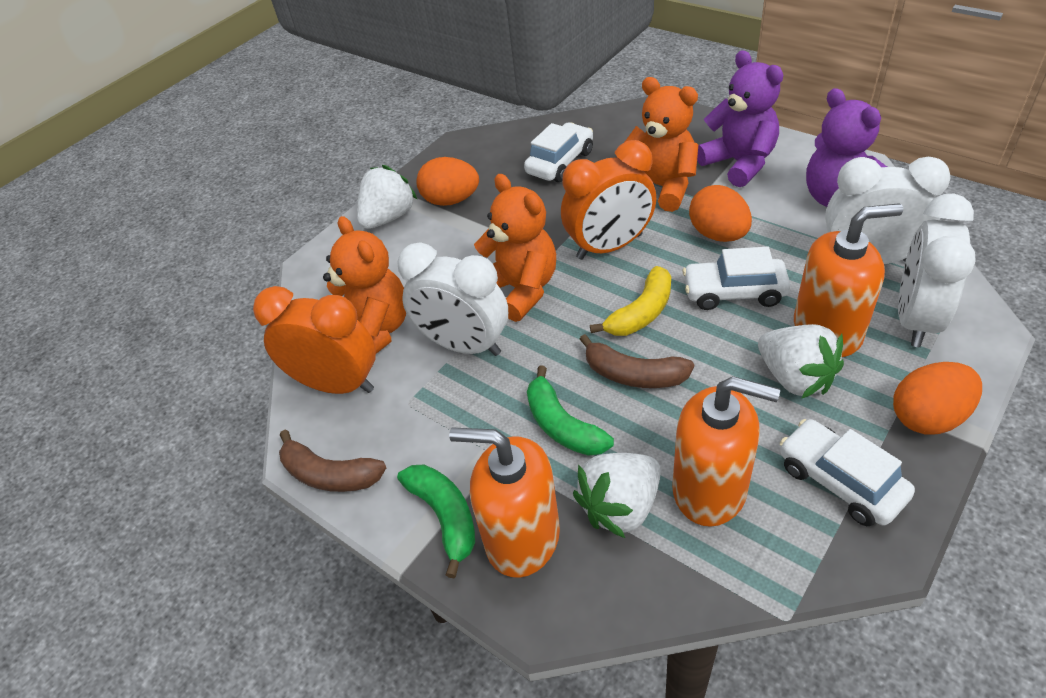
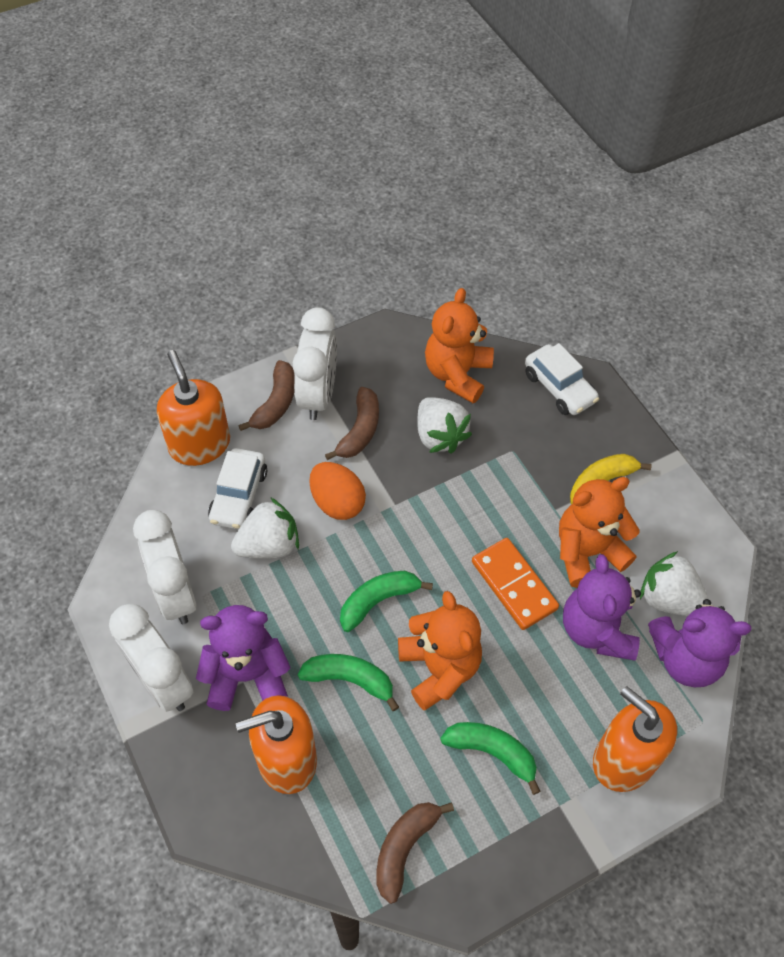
brown banana: [279,430,386,492] [579,334,694,388] = 2 -> [238,360,295,431] [325,387,379,460] [376,802,454,904] = 3
green banana: [397,465,475,578] [527,366,614,456] = 2 -> [298,654,399,711] [340,571,433,632] [440,722,541,795] = 3
orange clock: [253,286,376,394] [561,140,656,260] = 2 -> none = 0
orange domino: none = 0 -> [472,538,559,630] = 1
orange egg: [416,157,479,206] [689,185,752,242] [893,362,982,435] = 3 -> [309,462,366,520] = 1
purple teddy bear: [697,50,783,187] [806,88,887,207] = 2 -> [196,605,290,711] [563,554,641,661] [648,599,752,687] = 3
white car: [524,122,593,182] [682,247,790,310] [780,419,915,526] = 3 -> [208,448,267,530] [525,343,599,415] = 2

